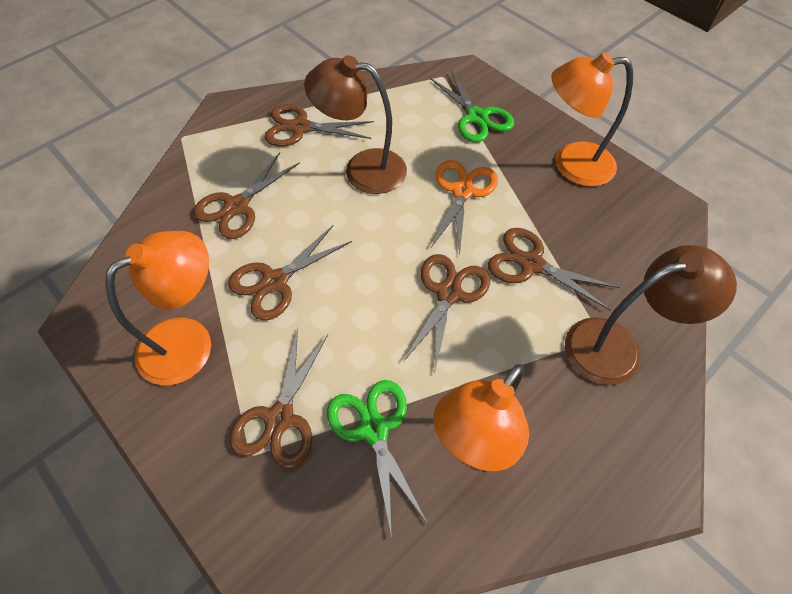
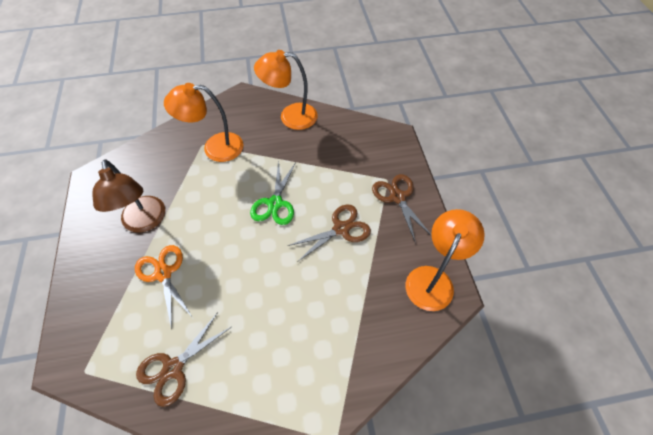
brown lamp: [304,55,407,194] [565,245,737,385] = 2 -> [92,159,165,232] = 1
brown scissors: [193,152,300,239] [228,225,352,320] [230,327,328,469] [264,104,374,147] [403,254,490,375] [488,228,620,310] = 6 -> [136,312,231,407] [287,204,371,262] [372,174,431,243] = 3
green scissors: [327,380,428,538] [431,70,514,142] = 2 -> [250,162,296,225] = 1

